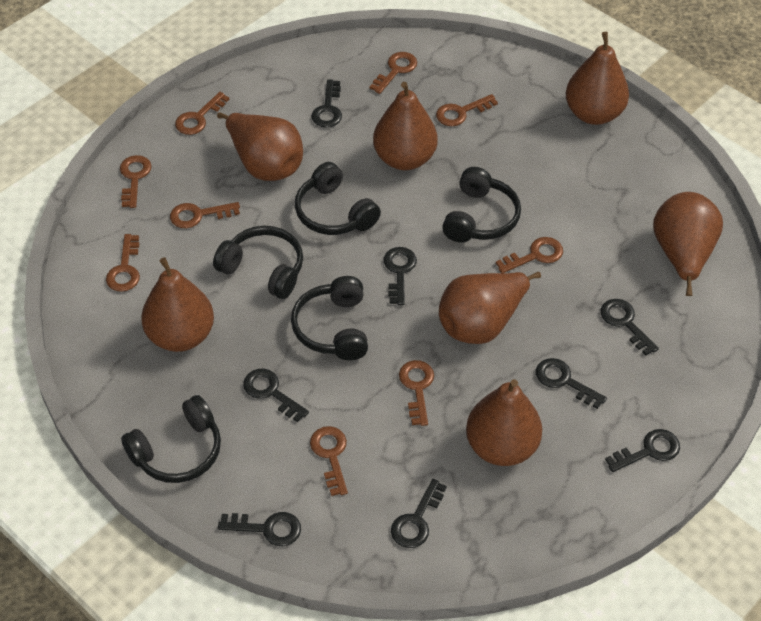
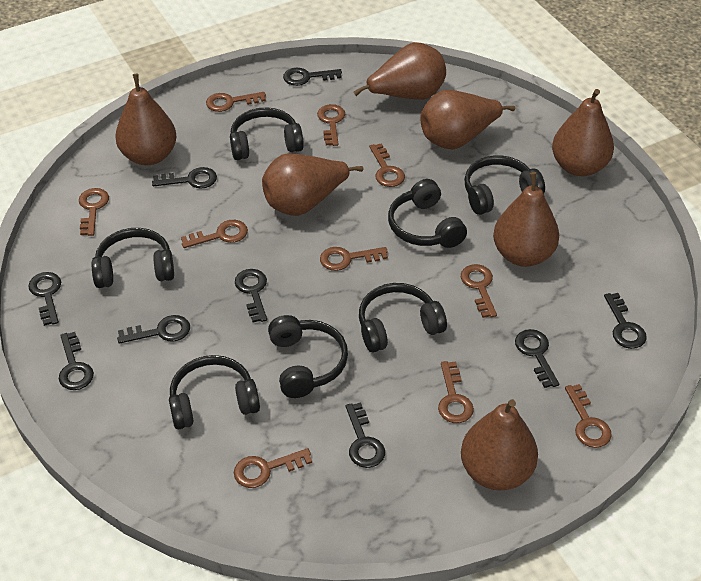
black headphones: [121,395,221,483] [213,226,303,299] [291,276,368,360] [295,162,381,235] [442,167,521,242] = 5 -> [92,228,174,288] [169,355,260,429] [230,107,304,160] [268,315,348,398] [359,283,447,352] [388,179,467,248] [464,155,545,215] = 7
black key: [218,512,301,546] [243,369,309,422] [311,79,342,128] [384,247,417,305] [391,479,447,548] [536,358,607,409] [601,299,659,356] [605,429,680,472] = 8 -> [28,272,61,326] [59,332,94,390] [117,315,190,344] [152,167,217,188] [235,269,267,322] [283,68,342,86] [346,403,385,468] [515,329,559,388] [604,293,647,349] = 9
brown key: [106,234,140,292] [120,155,152,208] [170,202,240,228] [175,92,229,135] [310,426,348,496] [370,52,417,94] [399,360,434,426] [436,94,498,126] [496,237,563,273] = 9 -> [79,188,109,236] [181,220,248,248] [206,92,266,112] [234,448,312,488] [317,104,345,146] [320,247,388,271] [369,143,405,187] [438,361,474,423] [461,264,497,318] [565,384,612,448] = 10

